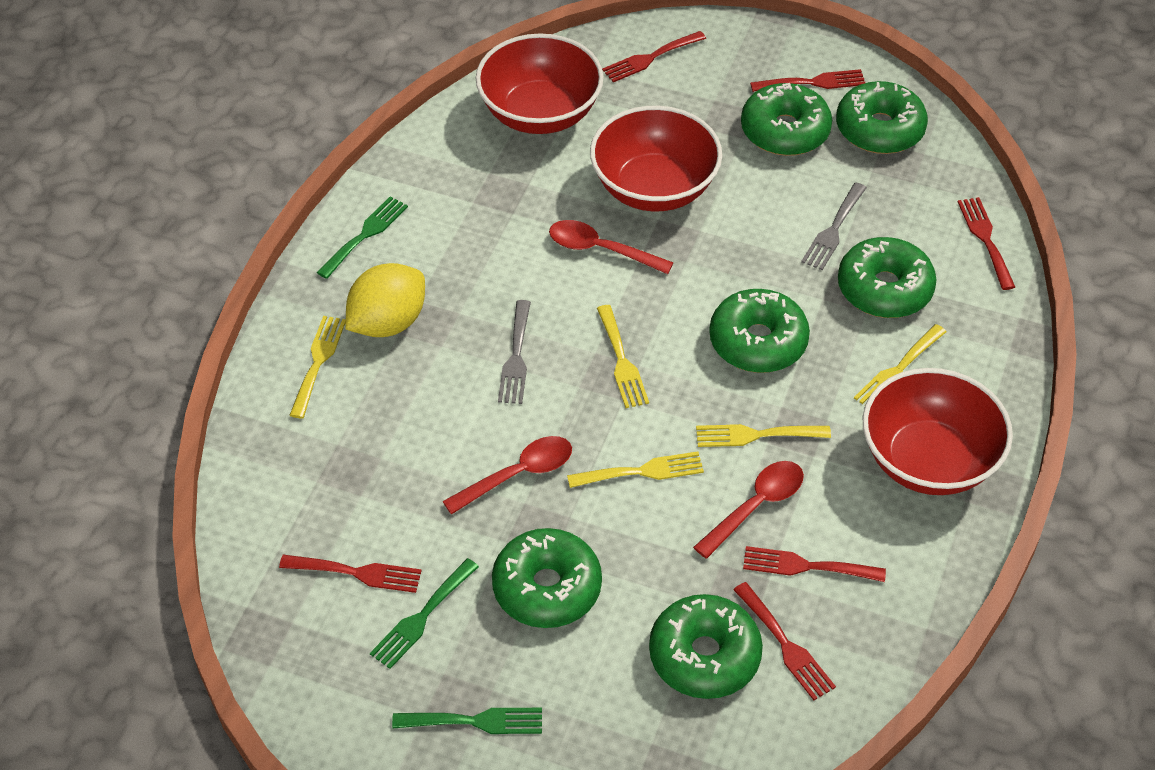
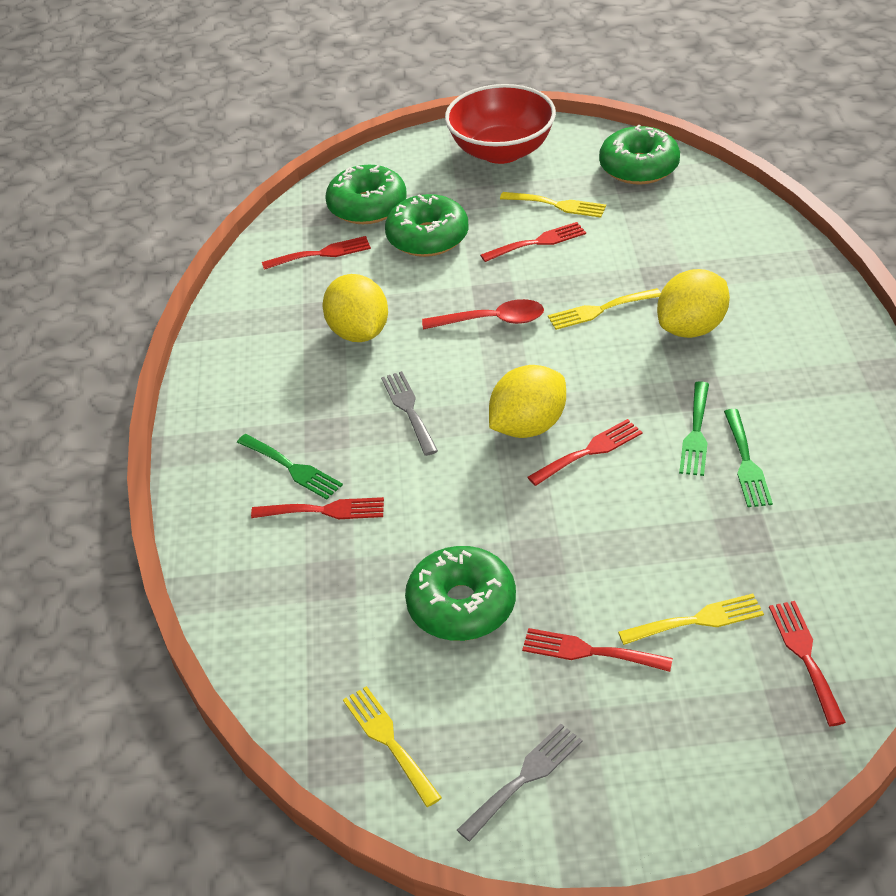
green donut: [492,528,602,628] [649,594,763,699] [709,289,810,373] [741,83,832,156] [836,81,928,154] [838,237,937,318] = 6 -> [325,165,407,224] [385,194,469,257] [405,546,516,641] [599,125,680,184] = 4
red bowl: [476,33,604,134] [590,106,722,211] [863,368,1013,495] = 3 -> [445,84,556,164] = 1
red spoon: [443,436,572,515] [549,220,674,274] [693,461,804,559] = 3 -> [422,299,544,330] = 1
yellow fork: [289,316,346,419] [567,451,704,488] [597,305,649,408] [696,424,831,447] [854,324,946,405] = 5 -> [343,686,442,807] [500,192,606,218] [548,288,661,330] [618,594,764,645] = 4
yellow lemon: [345,263,425,337] = 1 -> [323,274,388,342] [489,365,566,438] [657,269,730,338] = 3

